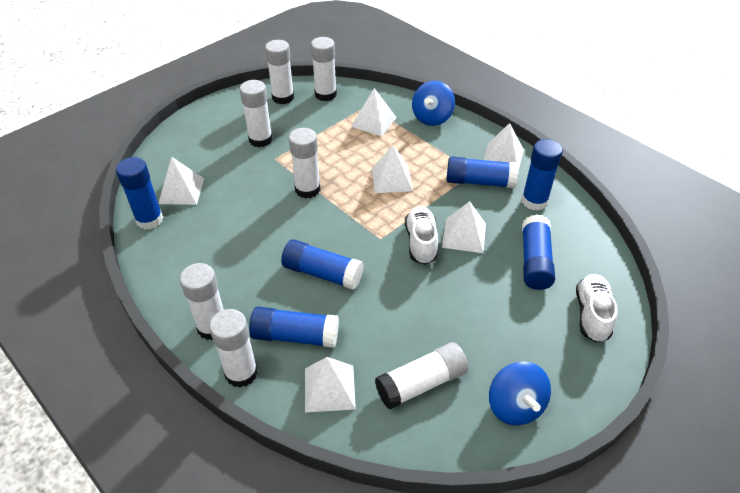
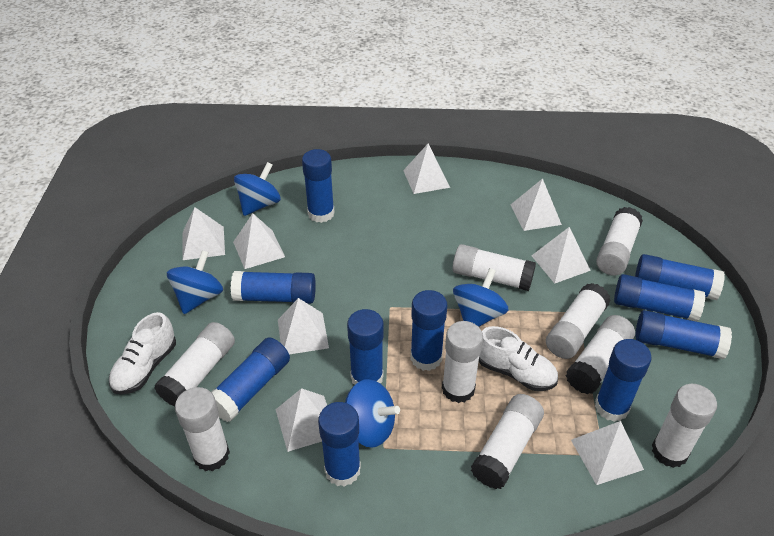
blue glue stick: [116,157,163,229] [249,307,339,348] [281,239,364,290] [446,156,519,188] [522,139,563,211] [522,215,555,290] = 6 -> [211,337,290,422] [231,271,316,304] [302,149,335,223] [318,402,361,487] [347,309,384,385] [410,290,447,371] [595,339,652,422] [614,274,705,322] [635,254,725,300] [635,310,732,359] = 10
blue spinning top: [412,81,455,126] [489,361,551,425] = 2 -> [167,250,223,314] [234,162,281,216] [345,379,400,448] [453,268,509,327] = 4
white glue stick: [180,263,224,340] [209,309,258,388] [240,80,273,148] [265,40,294,104] [289,128,321,198] [311,37,337,101] [375,342,468,410] = 7 -> [155,322,235,407] [175,387,230,471] [442,321,483,403] [453,244,536,291] [471,394,544,489] [546,283,611,359] [566,315,635,394] [596,207,643,276] [652,384,717,468] = 9
white pyramid: [158,157,204,205] [305,357,356,412] [351,88,397,136] [372,145,413,193] [442,201,486,253] [483,123,524,171] = 6 -> [183,207,225,260] [233,213,285,269] [275,388,327,452] [278,298,329,354] [403,143,450,194] [511,179,562,231] [531,227,591,284] [571,421,644,485] = 8

